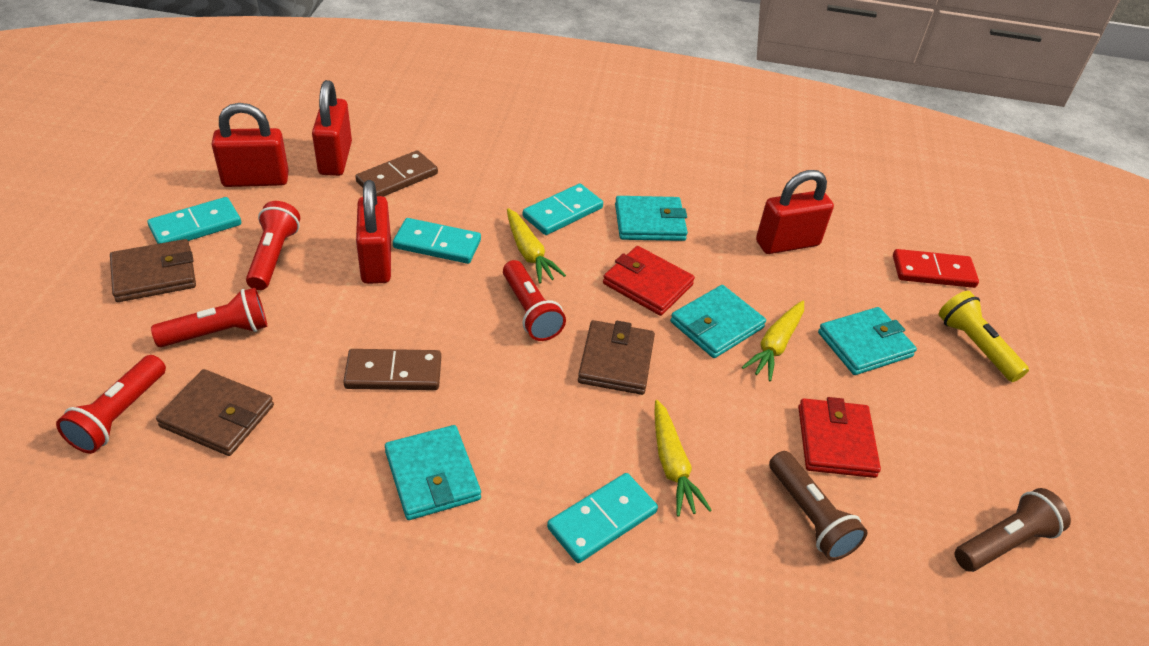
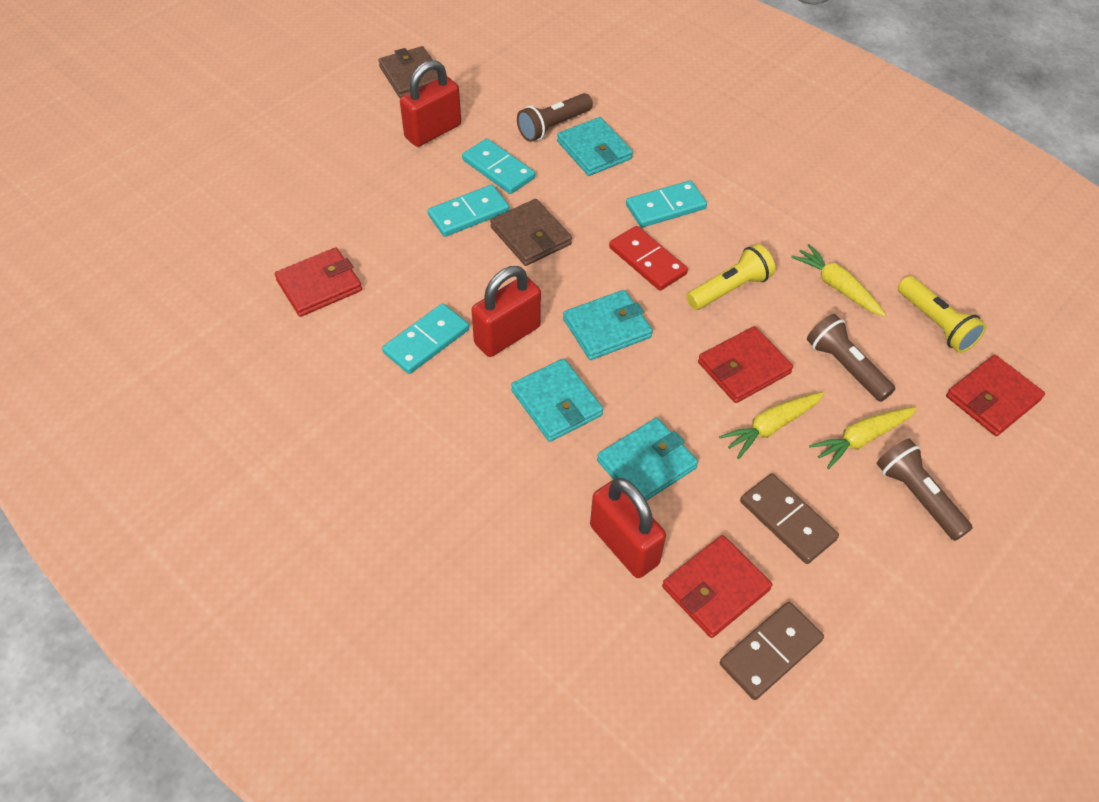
brown flashlight: [769,451,867,561] [955,488,1071,572] = 2 -> [517,93,593,142] [807,314,895,402] [877,438,973,541] = 3
brown wallet: [110,239,196,302] [156,369,274,456] [578,320,655,395] = 3 -> [378,46,438,98] [490,199,572,266] = 2
red flashlight: [56,355,166,454] [151,288,267,347] [246,201,300,290] [503,260,566,341] = 4 -> none = 0
red padlock: [212,103,289,187] [312,80,352,176] [356,180,391,284] [756,170,834,254] = 4 -> [400,60,461,147] [471,266,541,357] [590,478,666,578] = 3
red wallet: [603,246,695,316] [798,397,881,478] = 2 -> [275,247,362,317] [662,535,772,638] [698,326,793,403] [946,355,1045,436] = 4
yellow flashlight: [939,291,1029,382] = 1 -> [686,244,775,310] [898,276,987,353] = 2

